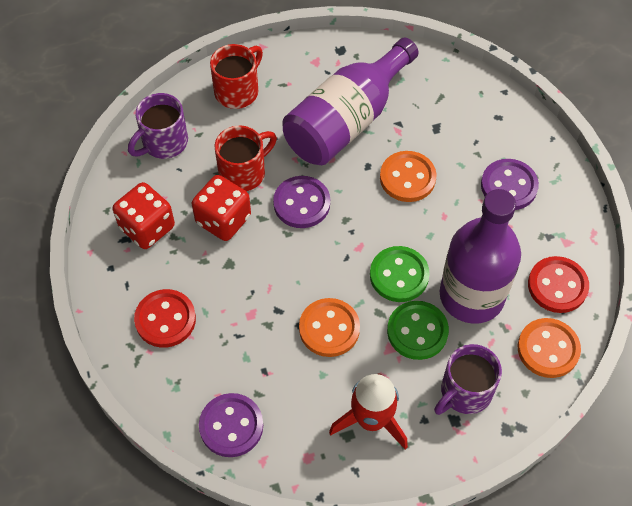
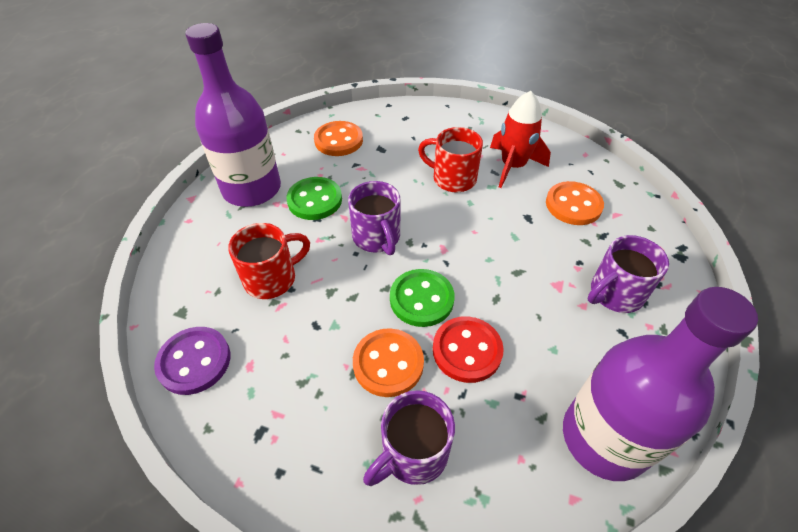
purple button: [199,393,263,457] [273,176,330,228] [481,159,539,210] = 3 -> [154,327,230,395] = 1
purple mug: [128,93,188,159] [434,344,502,415] = 2 -> [348,181,400,255] [363,390,455,486] [588,235,669,313] = 3
red button: [134,289,196,348] [528,256,589,313] = 2 -> [433,316,504,383] = 1
red dice: [113,182,175,249] [192,175,251,241] = 2 -> none = 0

